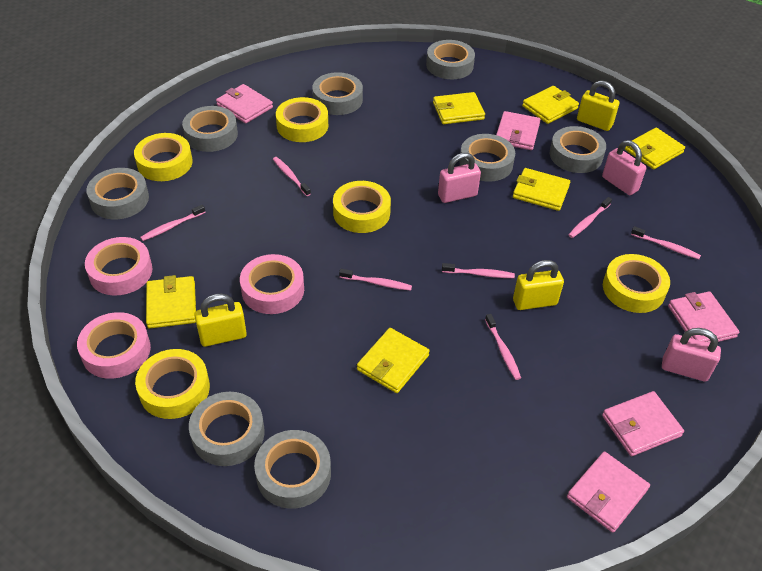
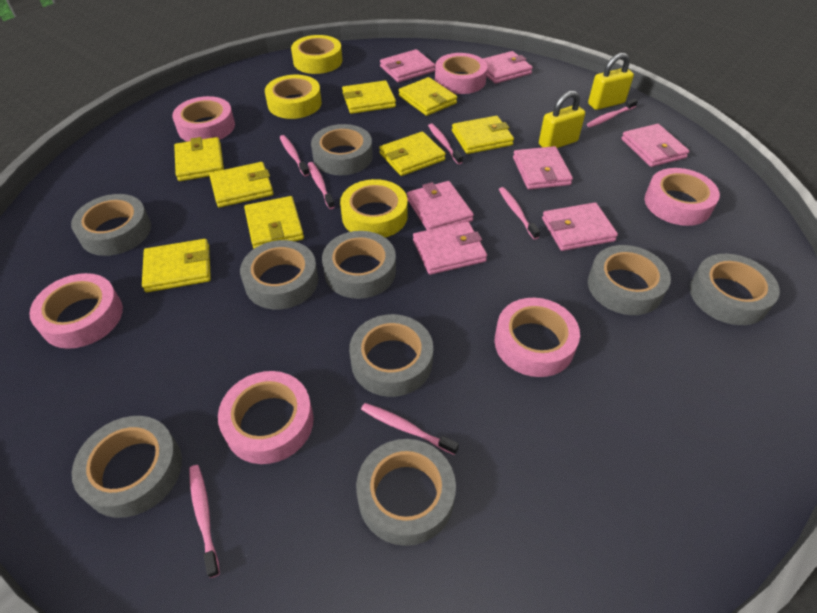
grey tape: [86,168,149,219] [182,106,238,152] [189,392,265,466] [254,430,331,509] [312,72,363,115] [426,40,475,79] [459,134,515,182] [550,126,606,173] = 8 -> [71,194,151,256] [72,416,182,518] [240,240,318,310] [311,124,373,175] [322,231,396,299] [349,314,433,397] [356,439,456,546] [588,245,671,315] [690,254,780,325] = 9
pink padlock: [438,153,481,203] [602,140,647,195] [662,328,721,382] = 3 -> none = 0
pink tape: [77,312,151,379] [85,237,153,296] [240,254,304,314] = 3 -> [29,273,123,349] [172,96,235,142] [218,371,314,464] [435,53,487,94] [495,298,580,377] [645,168,720,226] = 6
pink wallet: [216,84,273,124] [496,111,541,150] [567,452,650,533] [602,391,684,456] [668,291,739,343] = 5 -> [380,49,435,82] [407,181,474,230] [413,222,487,275] [483,51,533,84] [513,146,573,189] [542,202,618,251] [621,124,689,167] = 7
yellow padlock: [194,294,247,347] [513,260,564,310] [577,80,619,131] = 3 -> [539,91,585,148] [588,53,634,110] = 2
yellow tape: [134,133,192,181] [135,349,210,419] [276,97,328,142] [333,181,391,233] [603,254,670,313] = 5 -> [265,75,322,119] [291,35,342,74] [340,179,408,237] = 3
yellow wallet: [146,275,196,328] [357,328,430,393] [433,92,485,124] [513,168,570,211] [522,86,579,124] [625,128,685,169] = 6 -> [142,239,211,292] [174,137,224,181] [209,162,273,207] [244,196,304,248] [342,80,396,114] [379,132,446,176] [399,77,457,116] [452,116,514,154] = 8

